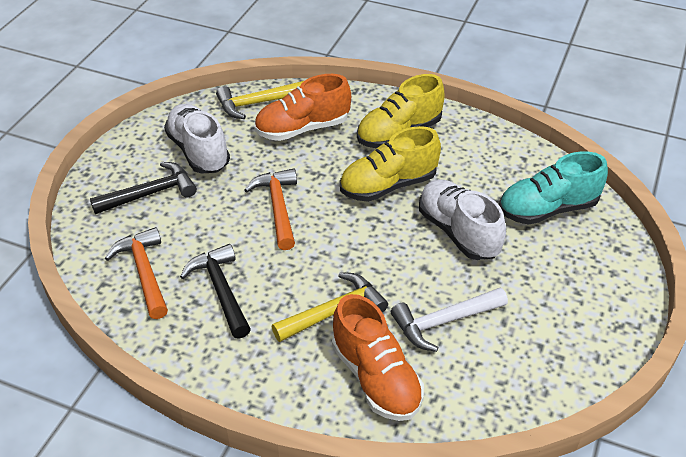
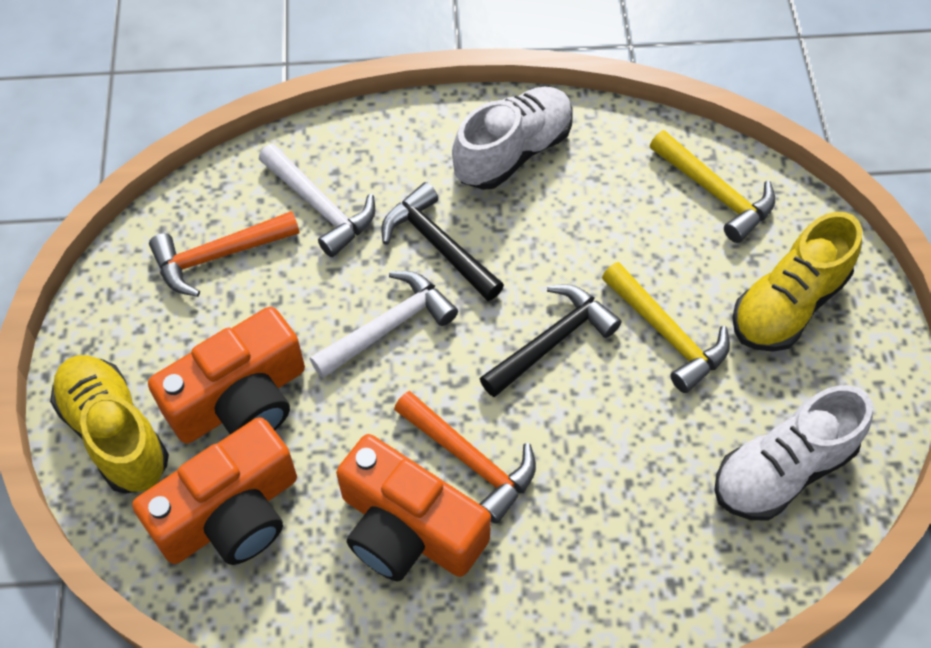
orange camera: none = 0 -> [132,417,297,565] [148,307,305,444] [336,434,491,582] = 3
orange shoe: [254,74,351,141] [332,294,424,421] = 2 -> none = 0
turquoise shoe: [499,151,608,225] = 1 -> none = 0
white hammer: [391,288,508,352] = 1 -> [259,144,375,257] [310,271,458,378] = 2

